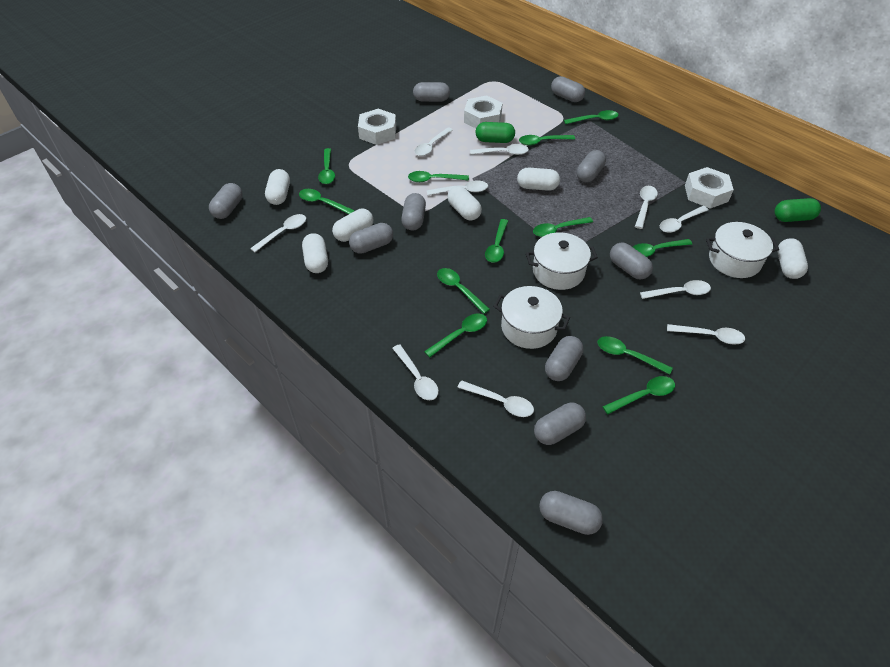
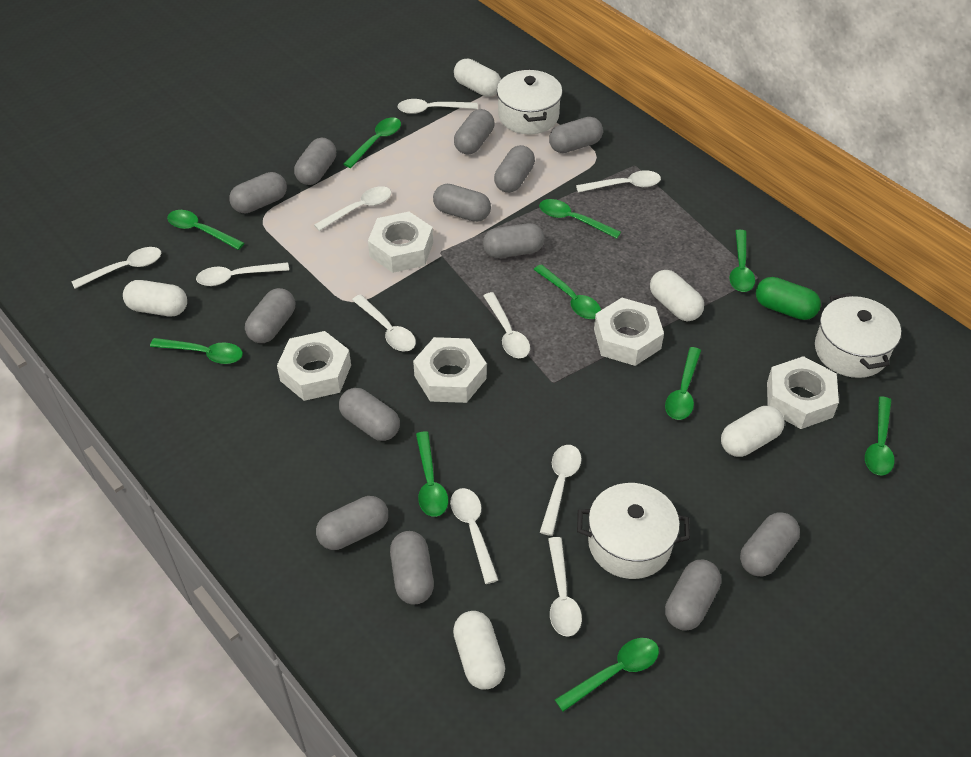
green capsule: [475,122,515,143] [774,198,821,222] = 2 -> [756,277,821,320] = 1
green spoon: [299,189,355,214] [318,148,335,184] [408,171,469,182] [424,313,487,358] [437,268,490,314] [485,219,508,263] [519,135,575,146] [533,217,593,237] [564,110,618,124] [597,336,673,374] [602,376,675,414] [633,239,692,257] = 12 -> [150,338,243,364] [167,210,244,250] [344,117,401,168] [416,431,448,517] [533,264,601,319] [539,199,621,239] [555,638,659,712] [665,347,701,420] [729,230,755,292] [865,396,895,475] = 10
grey capsule: [209,183,243,219] [349,223,393,254] [401,193,426,231] [413,82,450,102] [534,403,586,445] [539,491,603,535] [545,336,583,381] [551,76,585,102] [577,150,606,182] [610,243,653,280] = 10 -> [229,172,287,213] [245,288,295,343] [294,138,336,185] [316,496,388,550] [339,388,400,441] [390,531,434,605] [433,184,491,222] [454,109,495,155] [483,223,545,258] [494,145,535,193] [549,117,603,153] [665,560,721,631] [740,512,800,577] = 13
white capsule: [265,169,290,205] [302,233,328,273] [332,209,373,242] [447,186,482,220] [517,168,560,191] [777,238,808,279] = 6 -> [123,280,187,316] [453,611,505,690] [454,59,501,97] [650,270,704,321] [721,406,784,457] = 5
white nut: [358,109,396,145] [464,95,503,128] [685,167,734,209] = 3 -> [277,331,351,401] [368,212,433,273] [413,337,487,403] [594,298,664,366] [767,356,839,429] = 5

